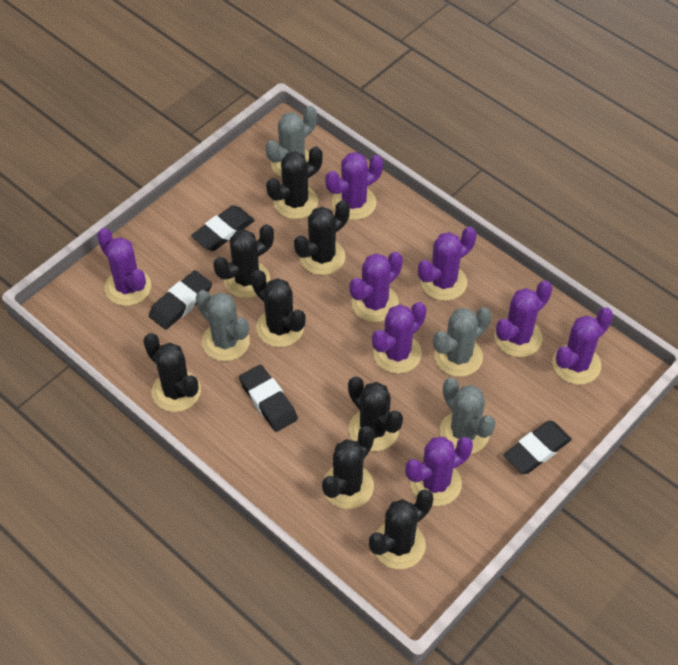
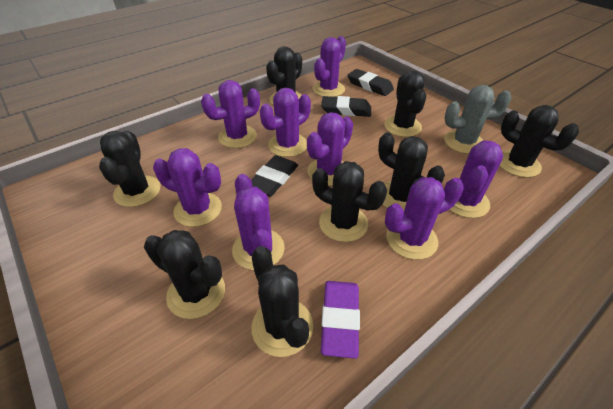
black eraser: [149,270,212,330] [191,205,255,251] [239,365,298,432] [504,421,572,474] = 4 -> [251,155,298,197] [321,96,371,117] [348,69,394,96] = 3
grey cactus: [196,290,250,361] [266,106,317,178] [433,307,491,377] [439,378,496,454] = 4 -> [444,85,511,154] = 1
purple eraser: none = 0 -> [321,281,360,359] = 1

